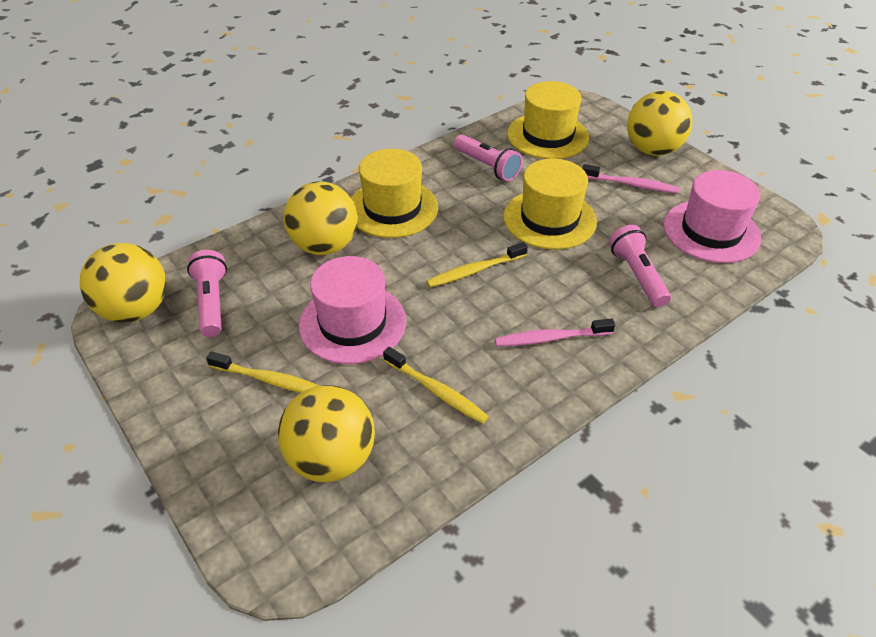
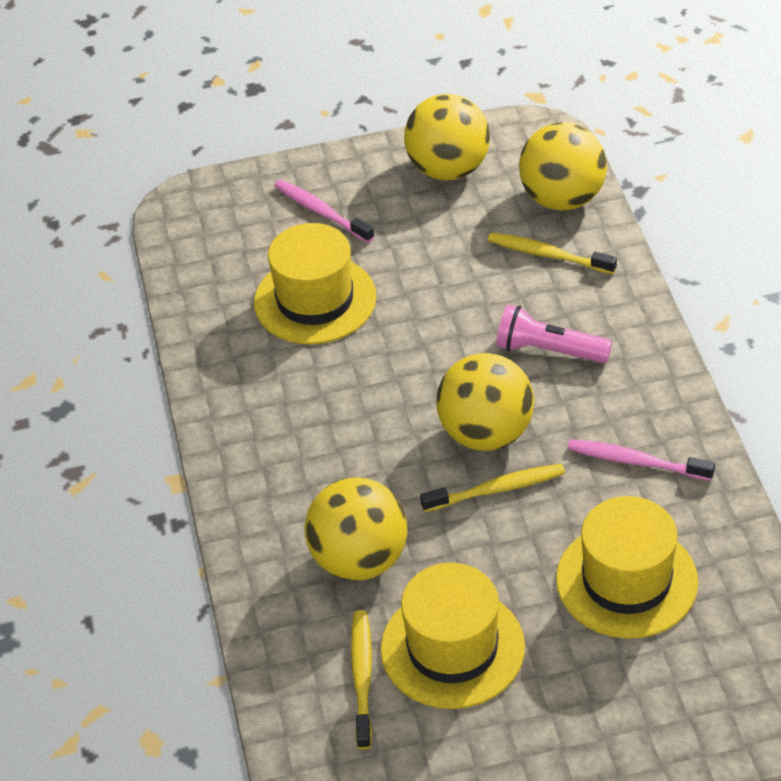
pink flashlight: [187,250,227,337] [454,134,522,181] [609,225,671,307] = 3 -> [496,304,612,363] = 1
pink hat: [299,256,406,364] [664,170,761,263] = 2 -> none = 0

